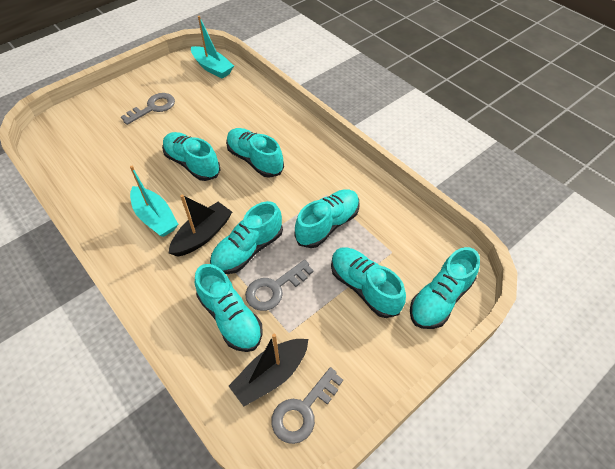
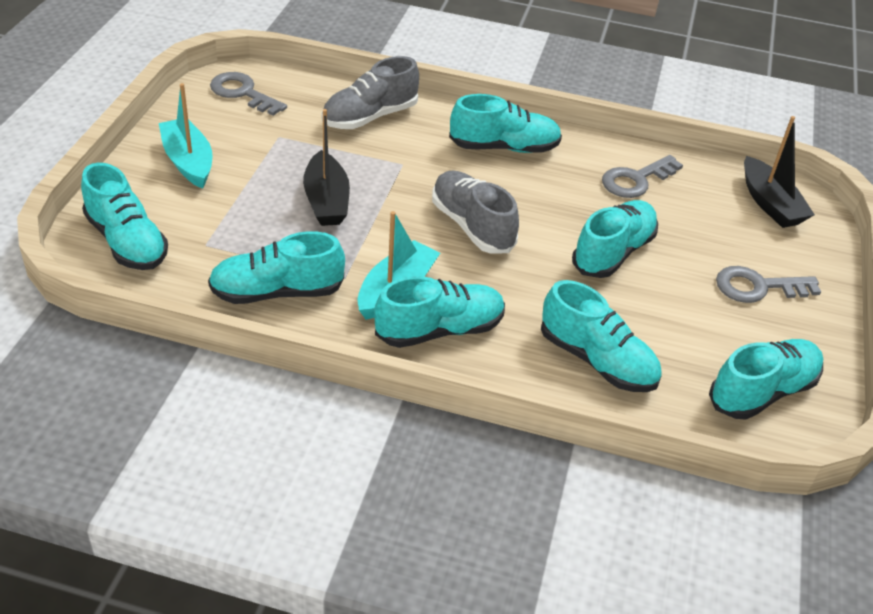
grey shoe: none = 0 -> [322,56,419,129] [432,170,519,254] = 2

